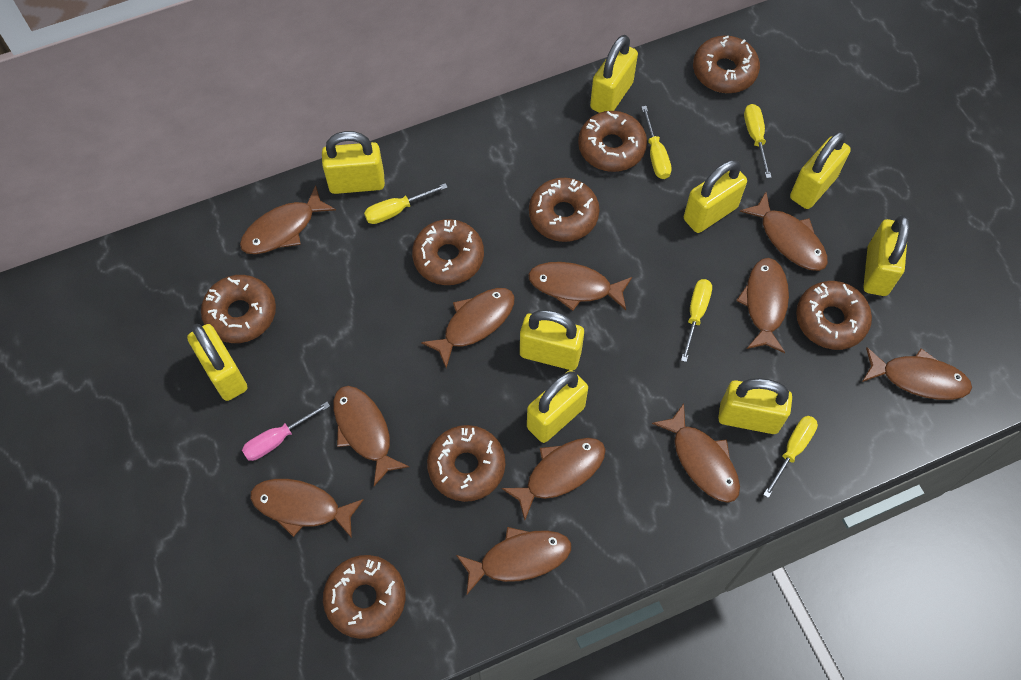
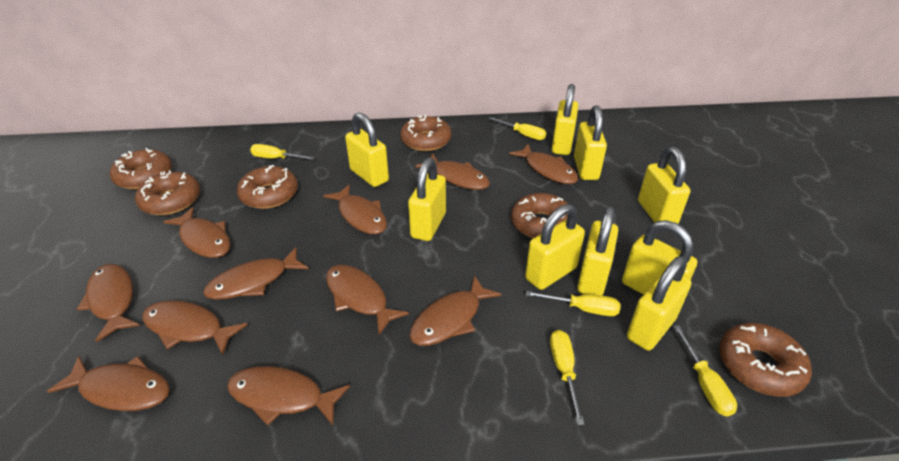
brown donut: [201,275,276,343] [323,555,406,639] [412,219,484,285] [427,425,505,502] [529,178,599,242] [578,111,647,172] [693,35,760,93] [796,281,872,350] = 8 -> [110,148,172,189] [135,170,200,215] [237,165,298,209] [400,115,452,151] [511,193,568,238] [719,323,812,397] = 6
pink screwdriver: [242,402,330,461] = 1 -> none = 0

